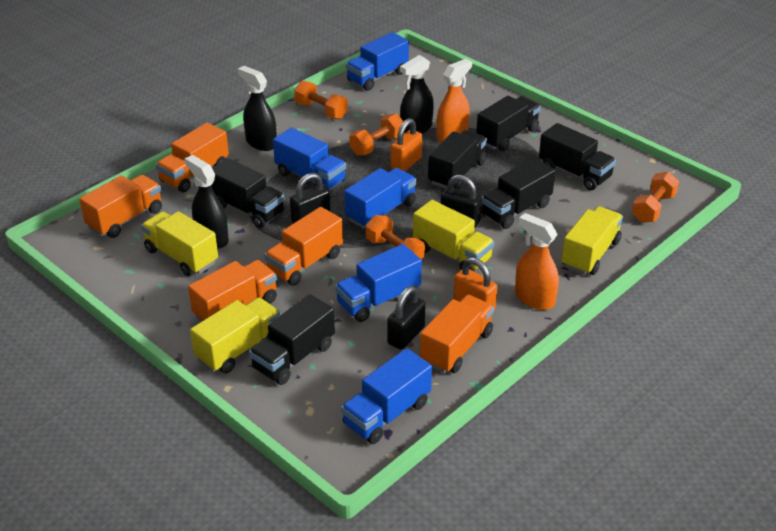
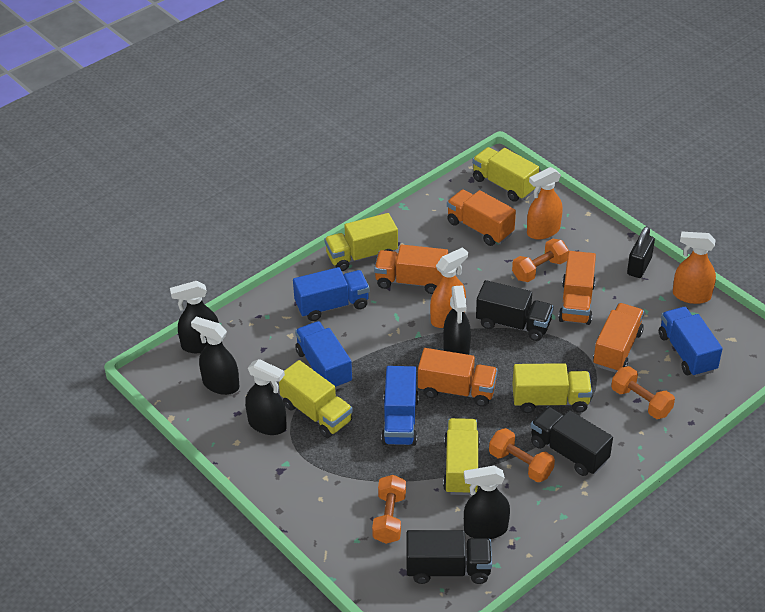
black padlock: [290,173,330,223] [387,286,425,350] [441,175,482,228] = 3 -> [627,226,655,278] = 1
black spray bottle: [185,155,229,249] [238,66,277,151] [400,55,434,134] = 3 -> [170,281,219,353] [191,317,239,395] [245,359,287,435] [443,285,471,355] [464,466,510,539] = 5
black truck: [211,158,285,228] [249,294,335,385] [428,130,487,189] [476,96,541,151] [481,158,555,229] [539,123,616,190] = 6 -> [407,530,492,584] [476,280,554,341] [531,407,613,476] = 3
blue truck: [273,128,346,190] [335,244,422,322] [341,348,432,444] [344,168,417,229] [346,32,409,91] = 5 -> [293,267,370,321] [295,321,352,390] [381,366,419,446] [659,307,722,377] = 4
orange padlock: [391,118,422,171] [453,257,497,310] = 2 -> none = 0
orange spray bottle: [437,59,472,142] [515,213,559,310] = 2 -> [430,247,468,328] [527,167,563,240] [673,231,716,304] = 3
yellow truck: [141,211,218,276] [190,297,281,374] [413,200,494,271] [561,206,623,275] = 4 -> [279,360,353,438] [324,213,398,271] [443,418,480,495] [472,147,539,202] [512,363,592,413] = 5

